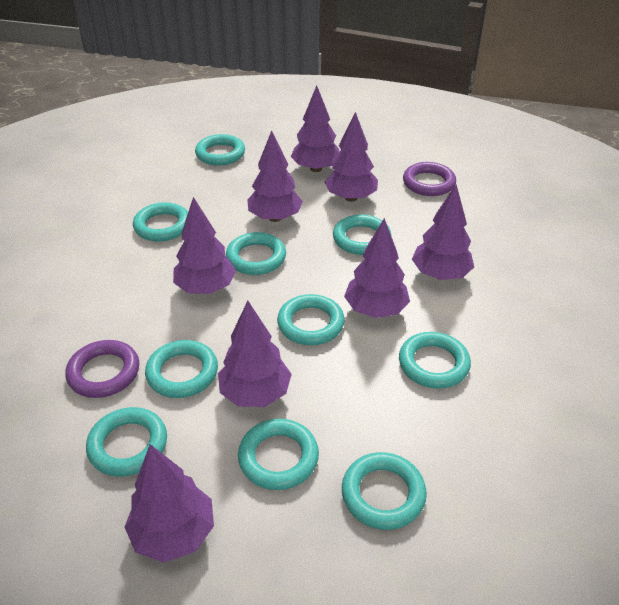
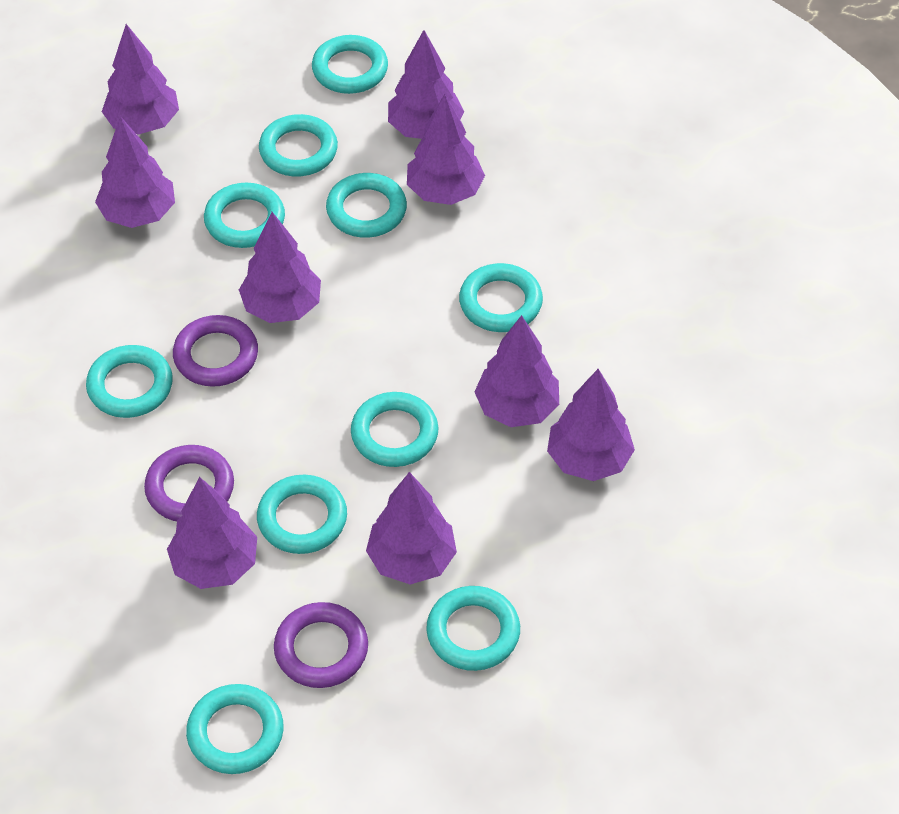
purple ring: [65,340,139,398] [403,162,456,196] = 2 -> [144,445,234,521] [173,315,258,387] [274,602,368,688] = 3
purple tree: [125,444,214,563] [173,197,236,294] [218,301,292,407] [247,130,303,222] [290,85,340,172] [325,112,378,202] [344,218,410,318] [412,185,474,280] = 8 -> [95,116,175,228] [102,24,179,135] [167,477,257,589] [239,212,321,323] [366,472,457,585] [388,30,464,139] [407,94,485,205] [474,315,559,427] [547,369,635,481] = 9

